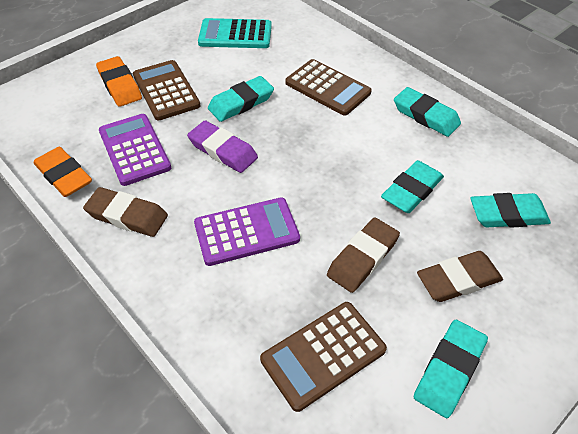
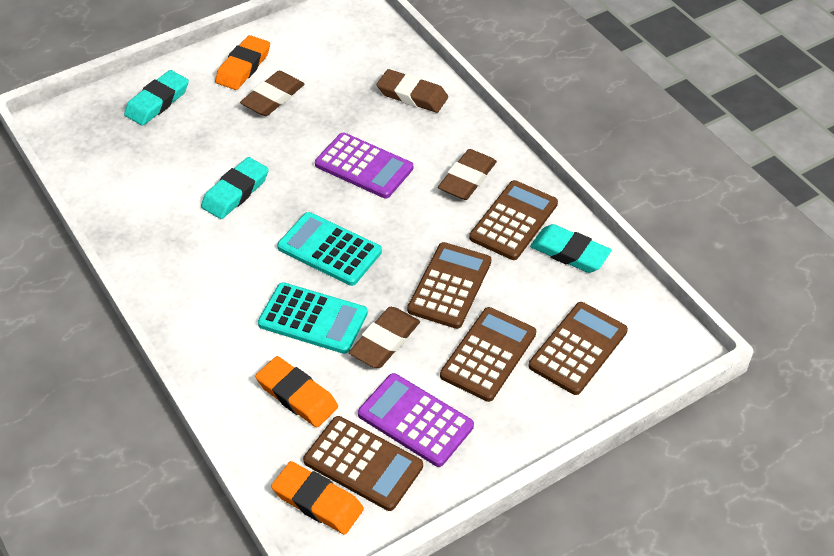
brown calculator: [133,60,200,120] [260,302,387,412] [285,59,372,116] = 3 -> [303,416,423,511] [407,242,491,329] [440,307,536,402] [469,180,558,260] [528,302,628,395] = 5
brown eraser: [83,187,168,237] [327,217,400,293] [417,251,503,302] = 3 -> [240,71,305,116] [349,307,420,368] [377,69,448,113] [438,149,497,200] = 4
orange eraser: [34,147,92,197] [96,56,142,107] = 2 -> [215,35,270,90] [255,356,338,427] [271,461,364,535] = 3
purple eraser: [187,121,258,173] = 1 -> none = 0
turquoise calculator: [198,18,272,48] = 1 -> [258,282,368,354] [277,212,382,286] = 2
turquoise eraser: [208,76,274,122] [381,160,444,213] [394,87,461,137] [414,320,488,418] [470,193,551,228] = 5 -> [124,70,189,126] [201,157,269,219] [530,224,612,273] = 3

